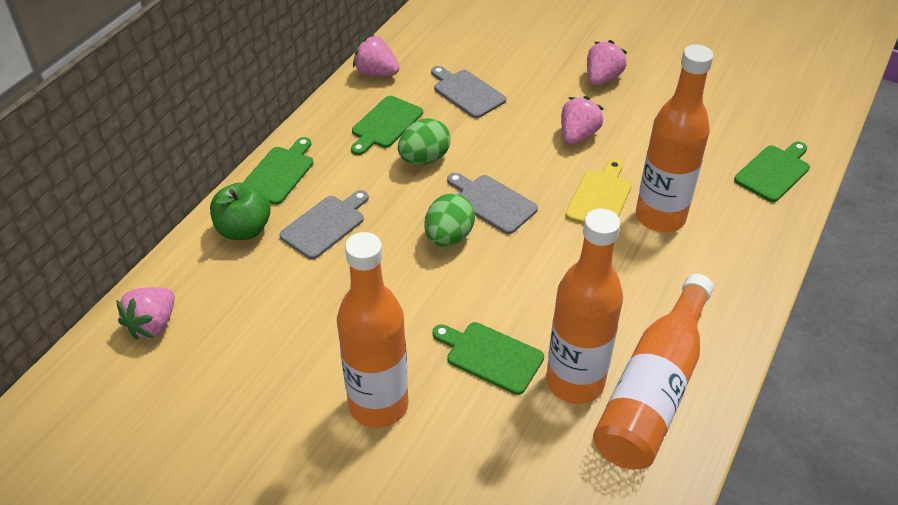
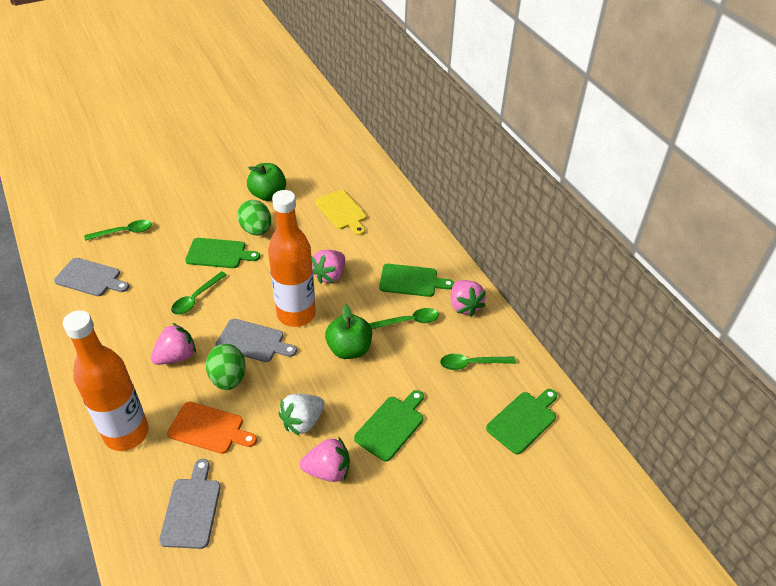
green apple: [210,182,271,240] = 1 -> [247,163,286,201] [325,305,372,359] = 2
green spoon: none = 0 -> [84,220,152,241] [171,271,227,315] [369,308,439,329] [440,354,516,370] = 4
orange bottle: [337,232,409,428] [546,209,623,404] [593,274,713,469] [636,45,714,232] = 4 -> [63,310,149,451] [268,190,316,327] = 2
orange cutting board: none = 0 -> [167,401,257,454] = 1
white strawberry: none = 0 -> [278,394,325,436] = 1

